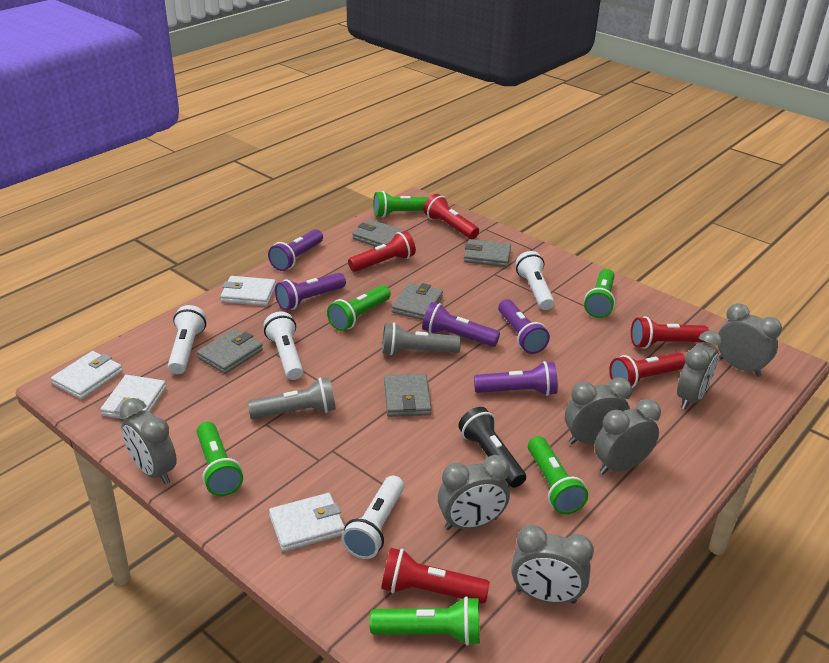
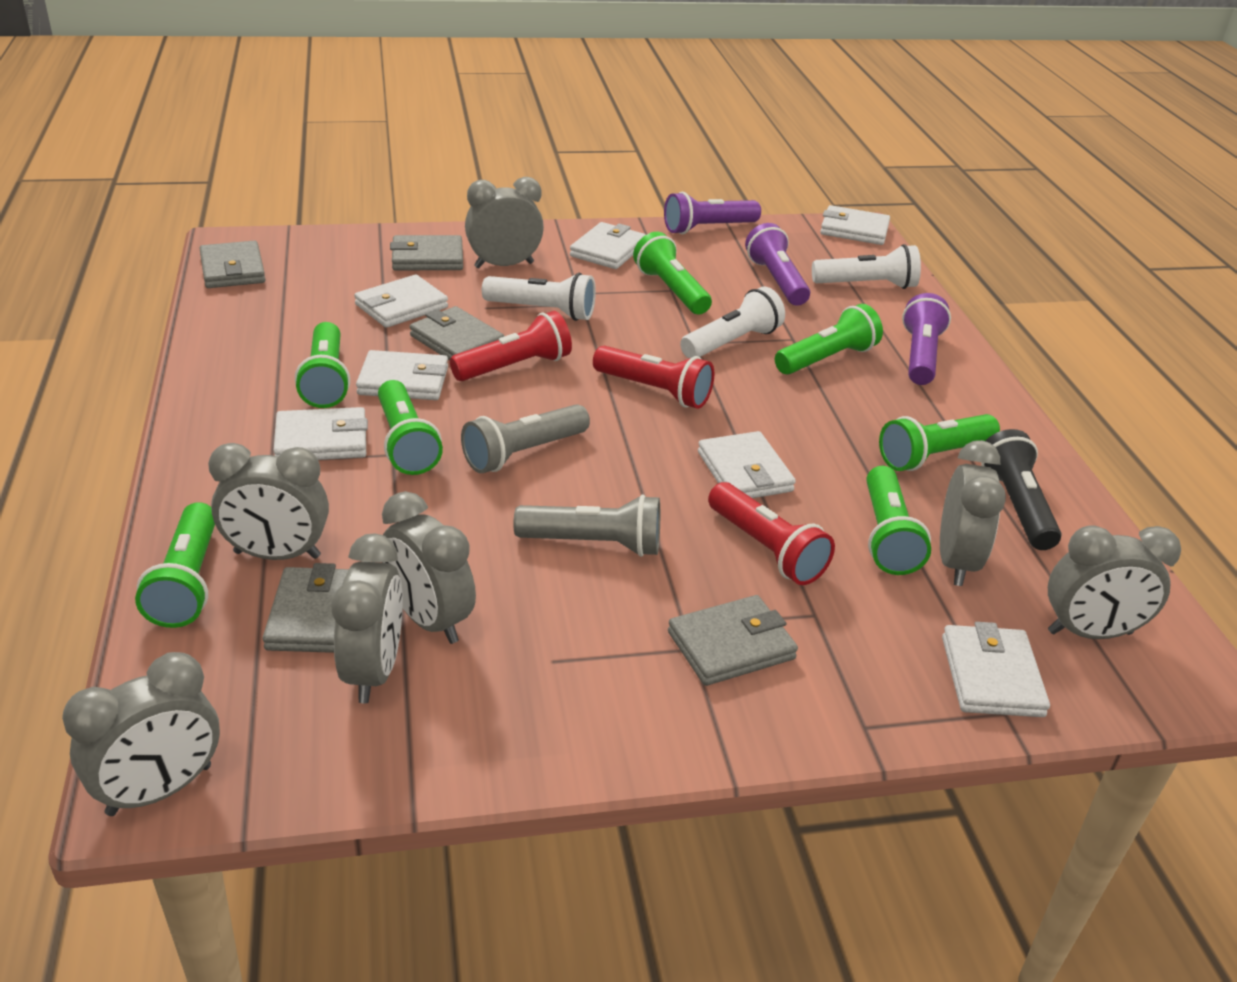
green flashlight: [197,422,243,496] [327,285,391,331] [370,596,480,646] [373,191,429,217] [528,436,588,514] [584,269,615,318] = 6 -> [135,502,215,628] [295,322,350,408] [378,380,443,475] [633,232,712,315] [775,304,883,375] [866,466,931,575] [879,414,1000,471] = 7
purple flashlight: [268,229,323,271] [275,273,346,310] [422,302,500,347] [474,361,558,396] [498,299,550,354] = 5 -> [664,192,761,234] [745,223,810,306] [902,293,951,385] = 3
red flashlight: [348,231,416,272] [381,548,490,603] [424,194,479,239] [609,352,685,388] [631,316,710,349] = 5 -> [450,311,572,381] [593,346,714,409] [708,482,835,585] = 3
white flashlight: [168,305,206,374] [264,312,303,380] [341,476,404,559] [515,251,554,310] = 4 -> [482,273,596,321] [680,286,785,358] [812,244,921,289] = 3
white wallet: [51,351,123,399] [100,375,166,419] [220,276,276,306] [269,493,345,552] = 4 -> [273,407,368,460] [354,275,448,328] [356,350,448,400] [570,222,646,269] [698,431,796,498] [820,205,890,245] [942,622,1050,717] = 7

